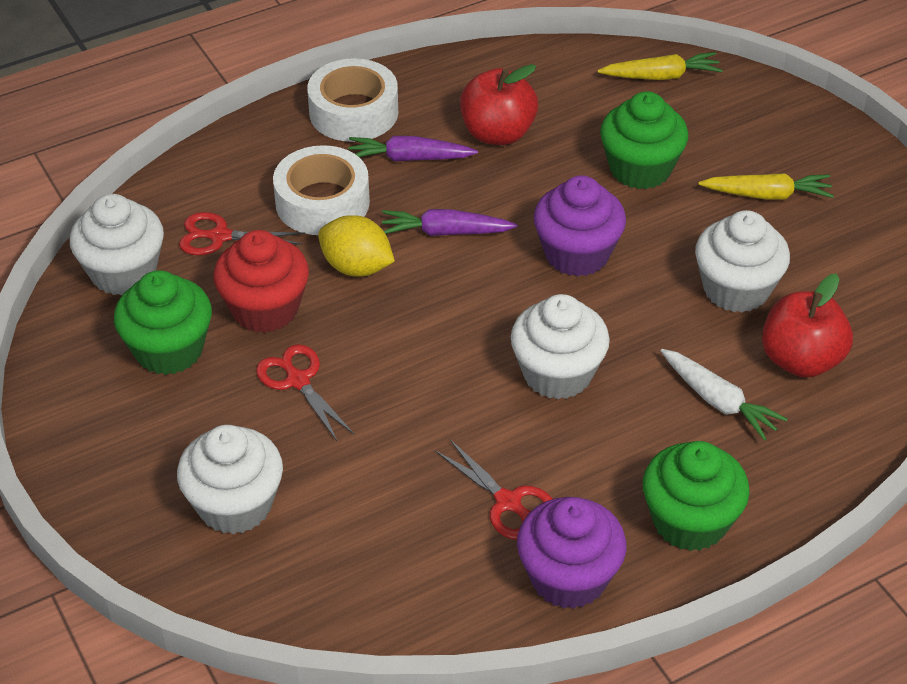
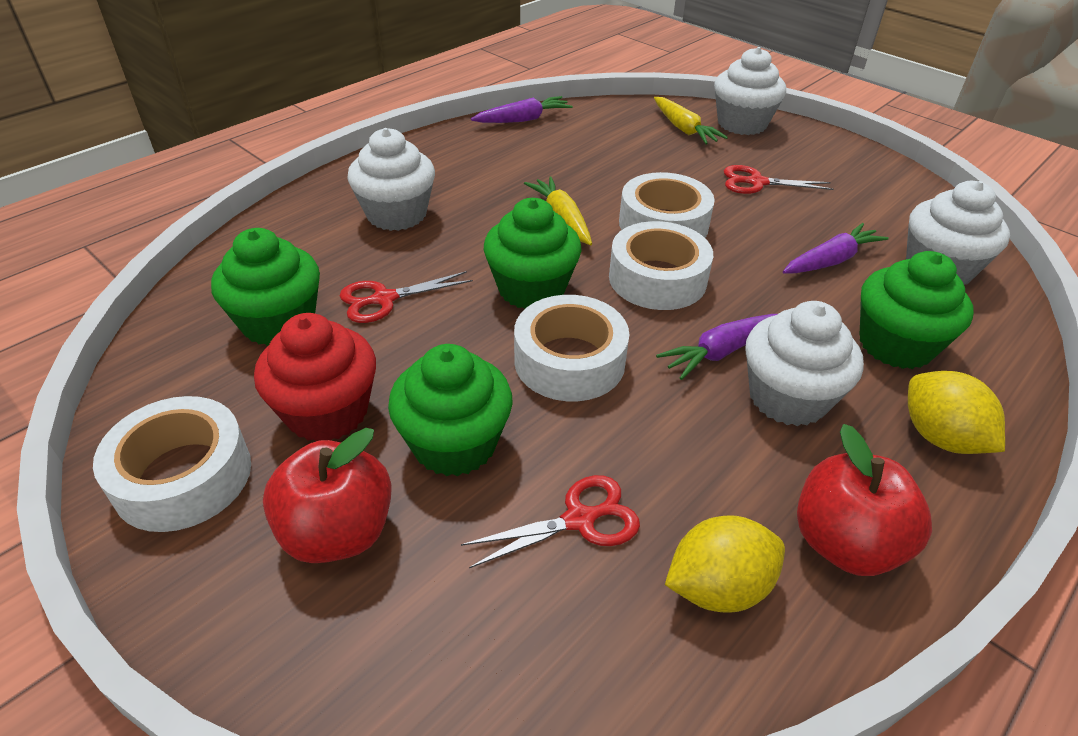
green cupcake: [114,270,212,375] [600,91,688,189] [642,441,750,551] = 3 -> [211,228,320,346] [388,344,513,476] [484,198,582,309] [860,251,974,369] = 4
purple carrot: [348,136,478,161] [382,209,517,236] = 2 -> [471,96,573,123] [656,314,777,380] [783,223,889,273] = 3
purple cupcake: [517,497,626,609] [534,175,626,277] = 2 -> none = 0
white carrot: [661,349,787,441] = 1 -> none = 0
white tape: [273,145,370,235] [307,58,398,142] = 2 -> [93,396,251,532] [514,295,629,401] [609,221,713,310] [619,172,715,238] = 4
yellow lemon: [318,215,395,276] = 1 -> [665,515,785,613] [908,371,1005,454] = 2

